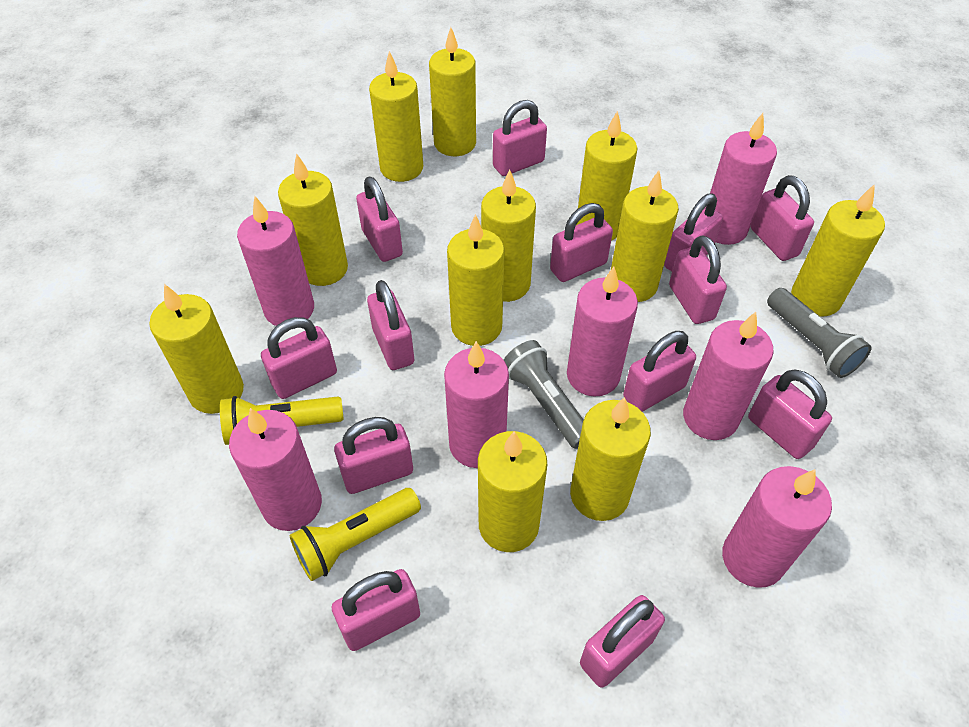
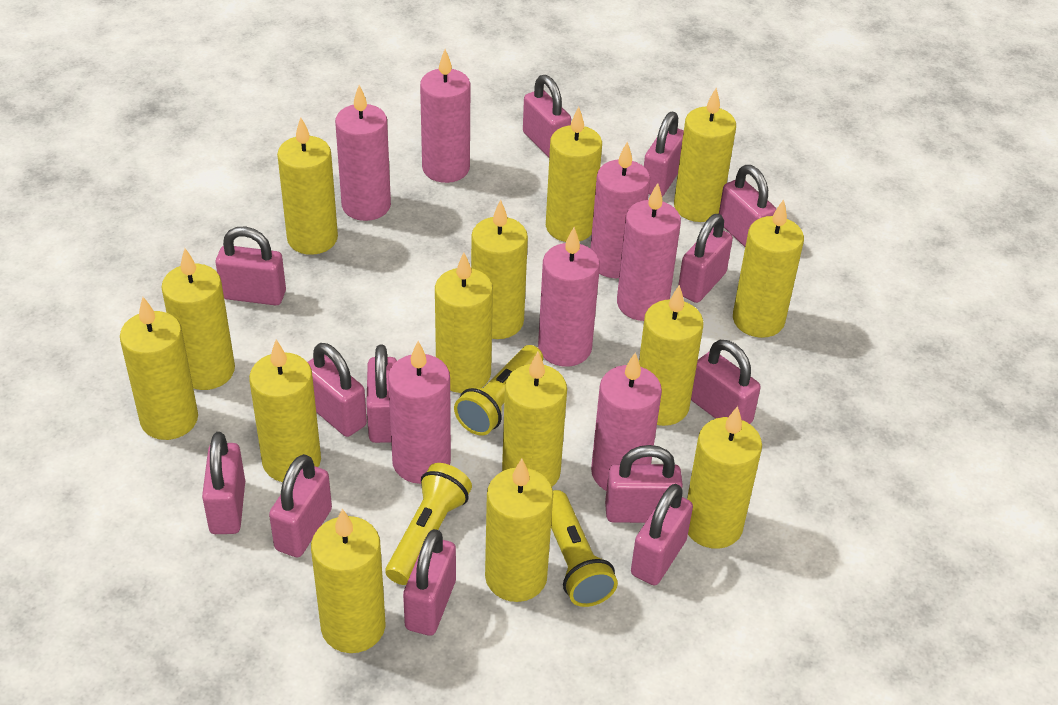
grey flashlight: [504,340,584,449] [767,288,872,378] = 2 -> none = 0
yellow candle: [149,284,244,414] [278,153,348,286] [369,51,423,182] [429,27,476,156] [447,214,505,346] [478,431,547,552] [481,170,536,302] [570,397,651,521] [576,111,637,241] [611,170,679,302] [791,184,885,317] = 11 -> [120,297,198,440] [161,248,235,390] [249,340,321,482] [277,117,338,255] [311,509,386,653] [435,253,493,393] [471,200,528,339] [485,458,553,602] [502,352,567,487] [546,107,602,242] [639,285,704,426] [674,88,736,222] [687,406,762,549] [733,199,804,338] = 14
yellow flashlight: [220,396,344,445] [290,488,421,581] = 2 -> [386,463,472,585] [454,345,543,436] [551,490,618,607] = 3

